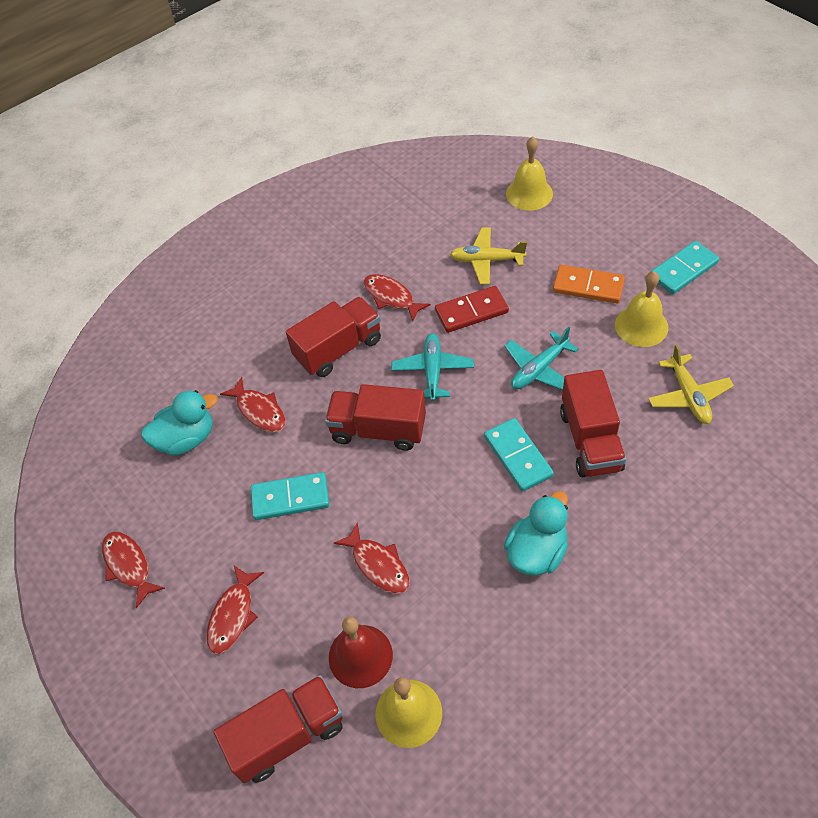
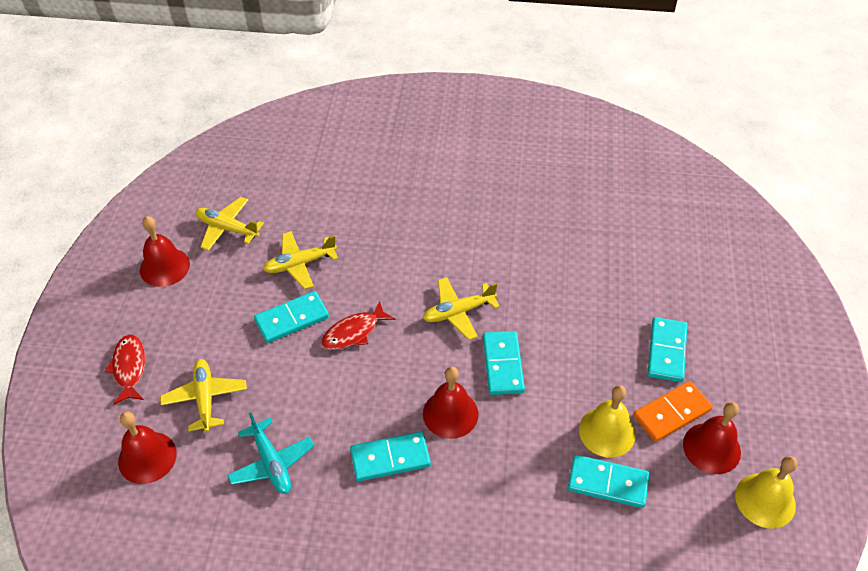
red bell: [329,617,393,688] = 1 -> [118,412,177,484] [140,216,190,287] [423,366,478,439] [683,402,741,474] = 4
red domino: [435,286,509,333] = 1 -> none = 0
red fish: [102,532,165,608] [206,565,264,654] [220,377,286,432] [334,522,410,594] [364,274,431,321] = 5 -> [105,335,145,405] [321,301,395,350] = 2
red truck: [214,675,343,783] [286,297,381,377] [325,384,426,451] [560,370,626,478] = 4 -> none = 0
turquoise domino: [251,472,330,520] [484,418,554,492] [651,241,719,295] = 3 -> [254,291,329,343] [350,431,431,481] [483,331,525,395] [568,455,650,508] [647,317,687,382] = 5
turquoise duck: [141,390,218,456] [504,491,568,576] = 2 -> none = 0
turquoise plane: [391,333,474,401] [504,327,579,390] = 2 -> [227,413,314,494] = 1
yellow bell: [375,677,442,748] [506,136,553,211] [615,271,668,347] = 3 -> [579,385,636,458] [735,456,797,528] = 2
yellow plane: [450,228,527,284] [648,344,734,424] = 2 -> [160,359,247,432] [195,197,264,251] [263,231,338,289] [423,277,500,340] = 4

